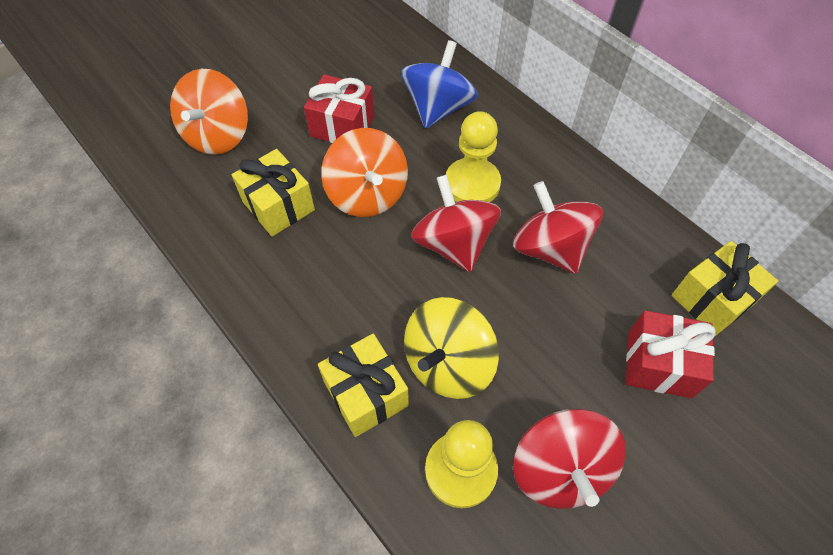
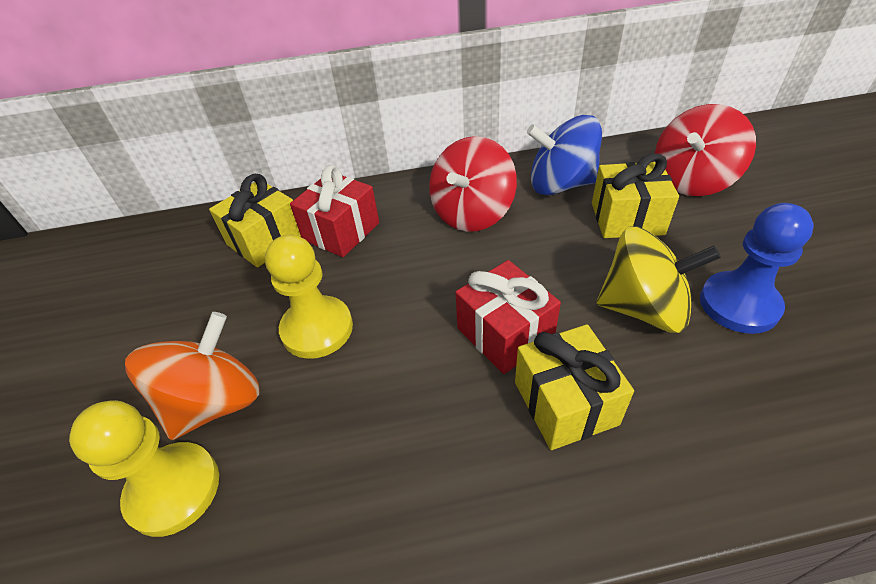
blue pawn: none = 0 -> [700,203,814,334] = 1
orange spinning top: [170,69,248,155] [321,128,408,217] = 2 -> [125,312,260,440] = 1
red spinning top: [411,175,501,272] [513,181,603,274] [513,409,626,509] = 3 -> [429,136,517,232] [655,104,756,196] = 2

